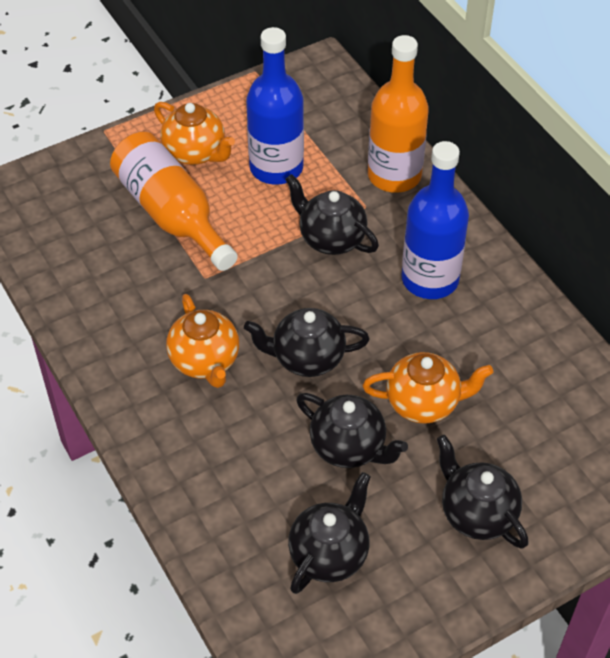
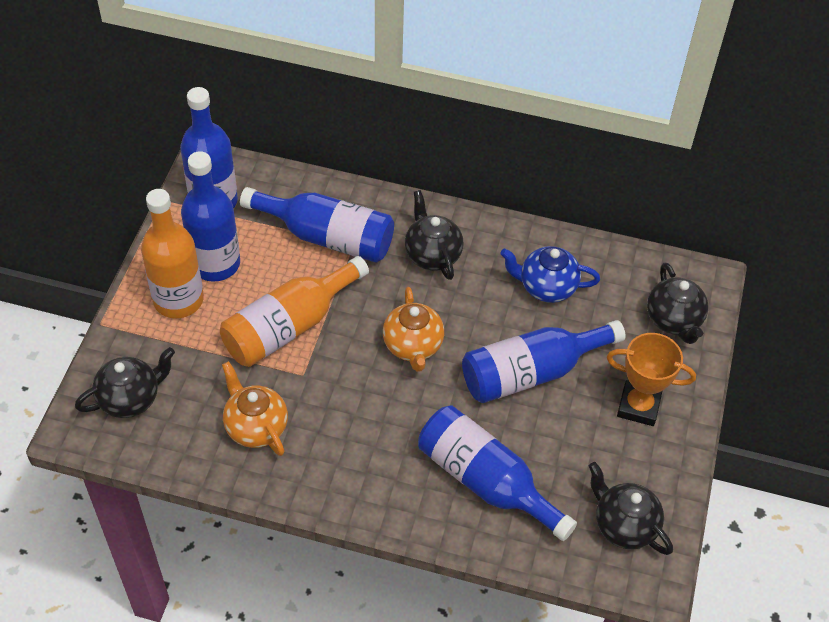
black teapot: [244,308,370,377] [285,174,379,255] [288,472,371,594] [296,393,408,468] [437,435,529,549] = 5 -> [75,347,175,418] [405,190,464,280] [589,462,673,555] [647,262,708,344] = 4
blue bottle: [246,27,304,185] [402,141,469,299] = 2 -> [180,87,238,208] [181,151,240,282] [240,187,394,263] [418,406,577,541] [462,320,626,403] = 5
blue teapot: none = 0 -> [500,246,600,303] = 1
orange teapot: [154,102,235,165] [166,294,239,388] [363,352,493,424] = 3 -> [222,361,288,456] [383,287,444,372] = 2
orange trophy: none = 0 -> [607,333,696,426] = 1

